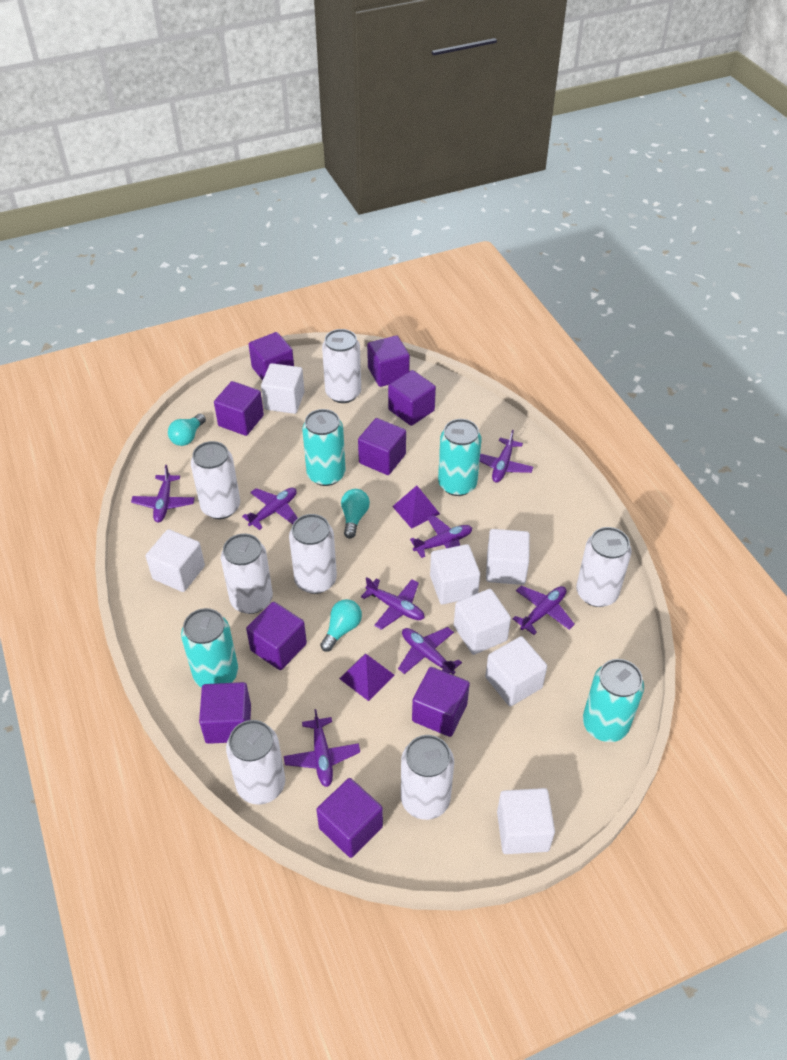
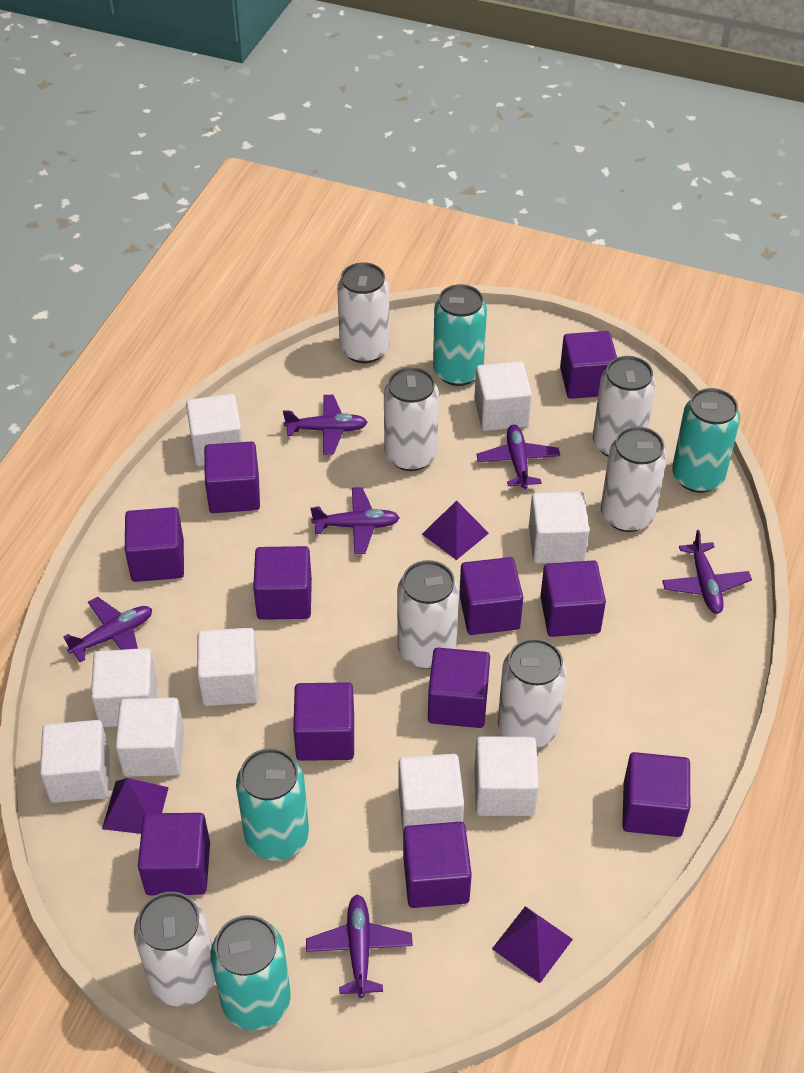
purple cube: [199,682,251,744] [214,381,264,436] [246,602,307,670] [249,332,294,380] [316,778,383,858] [358,418,406,475] [367,335,410,387] [388,370,436,426] [412,667,470,737] = 9 -> [125,507,184,582] [138,813,210,895] [204,441,260,513] [253,546,312,620] [293,682,354,761] [403,822,472,908] [428,648,490,728] [459,557,523,635] [540,560,606,637] [560,331,617,399] [622,752,690,837] = 11
purple plane: [131,465,195,522] [242,488,298,530] [284,709,360,787] [361,577,425,630] [398,627,462,675] [410,515,472,558] [480,430,533,482] [513,586,575,635] = 8 -> [63,597,152,662] [283,395,368,455] [306,895,413,998] [311,487,400,554] [476,425,560,489] [662,530,752,614] = 6
purple pyramid: [339,653,394,701] [392,486,440,529] = 2 -> [102,778,169,834] [422,500,489,560] [492,906,573,983] = 3
turquoise light bulb: [168,414,206,446] [320,599,362,652] [341,489,370,539] = 3 -> none = 0
white cube: [146,529,205,592] [261,363,305,414] [430,544,480,604] [454,589,511,655] [485,636,547,706] [486,529,530,585] [497,788,555,854] = 7 -> [40,720,110,803] [91,648,157,727] [115,698,184,777] [186,394,243,466] [197,628,259,706] [398,754,464,830] [474,361,532,431] [474,737,539,816] [529,492,589,564] = 9

